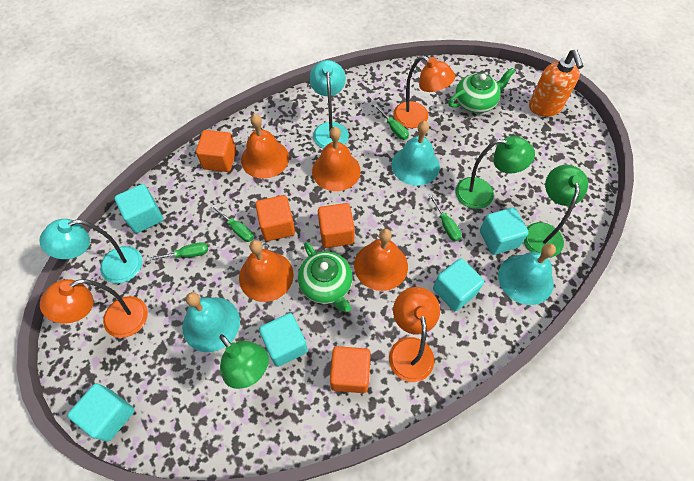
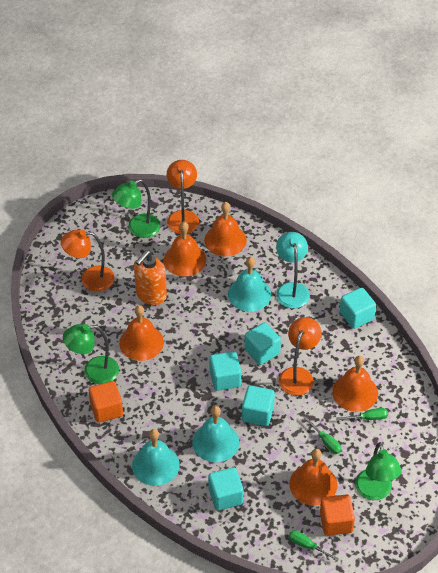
green screwdriver: [146,242,208,261] [211,205,254,242] [374,104,409,140] [428,193,462,241] = 4 -> [288,530,339,561] [304,417,342,454] [336,408,388,420] = 3
green teapot: [298,242,353,312] [448,68,515,113] = 2 -> none = 0
orange bell: [239,240,294,302] [241,114,289,179] [312,127,361,191] [354,229,408,291] = 4 -> [119,305,164,361] [164,222,206,276] [204,202,247,256] [289,449,337,506] [332,356,378,412] = 5
orange cube: [196,130,236,172] [255,195,295,241] [318,203,355,248] [330,346,371,393] = 4 -> [89,381,123,423] [320,494,355,536] = 2
turquoise lamp: [39,219,142,283] [309,60,349,149] = 2 -> [276,232,310,308] = 1

